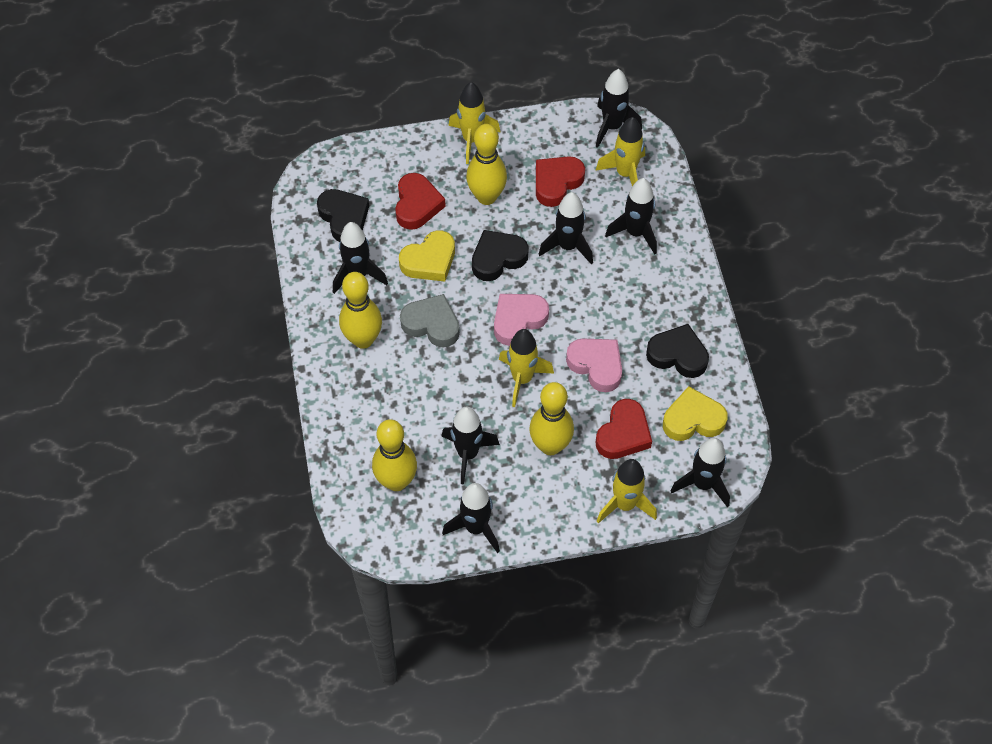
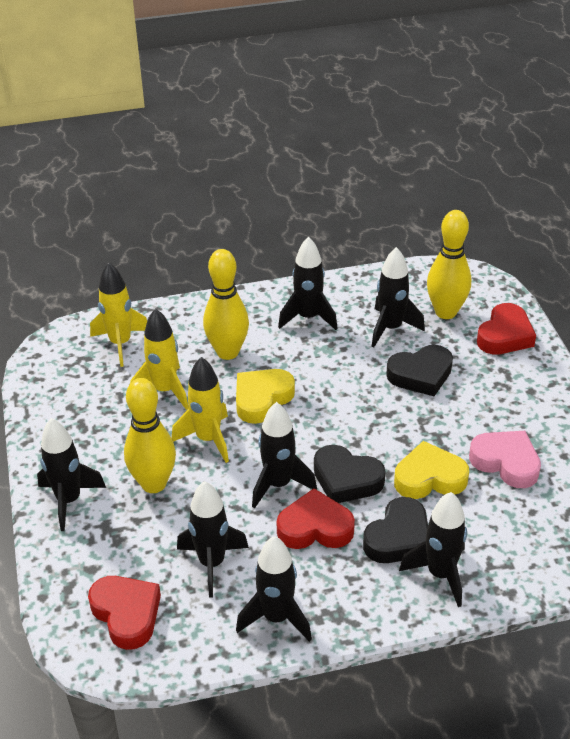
grey heart: [400,294,460,347] = 1 -> none = 0
pink heart: [494,294,549,346] [566,339,622,392] = 2 -> [469,431,541,488] = 1
yellow bowling pin: [339,272,382,349] [372,419,417,491] [466,124,507,205] [529,382,574,455] = 4 -> [124,378,176,493] [203,249,249,360] [427,210,471,319] = 3
yellow rocket: [448,82,500,164] [499,329,554,407] [596,117,645,186] [597,459,657,523] = 4 -> [90,262,147,367] [130,308,189,410] [172,357,229,463] = 3

